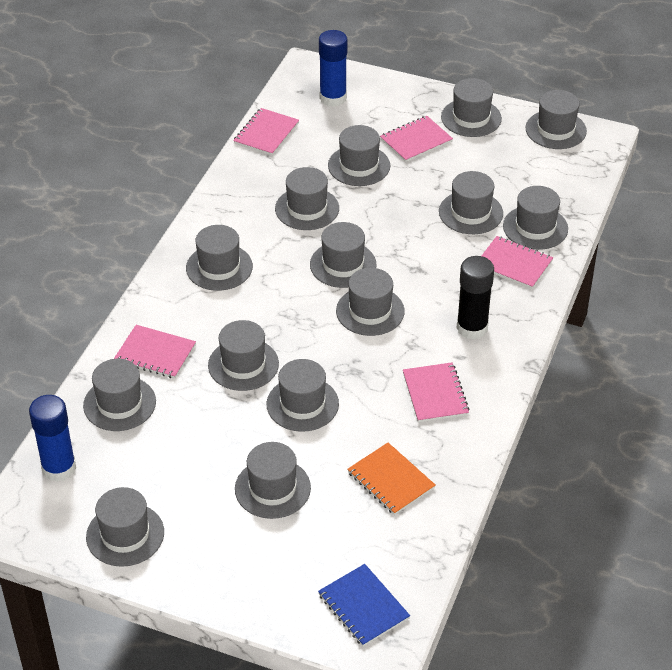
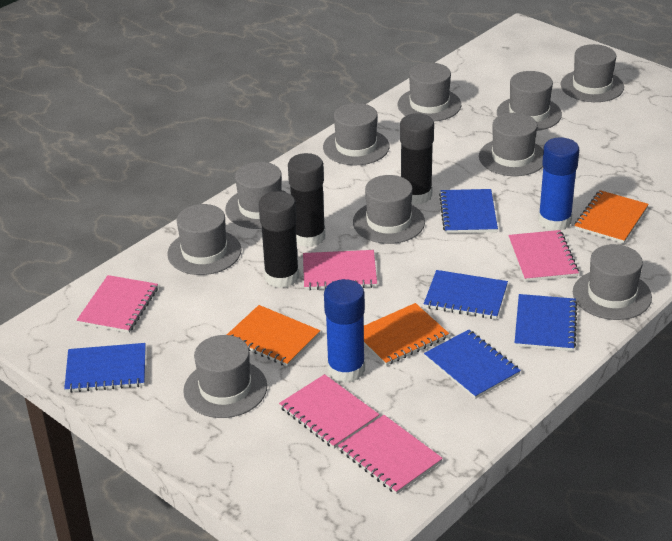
black glue stick: [456,256,494,339] = 1 -> [259,191,299,288] [288,153,325,247] [400,113,434,205] = 3
blue notebook: [318,564,410,647] = 1 -> [64,343,146,393] [424,270,508,319] [424,330,521,399] [439,189,498,233] [515,294,577,351] = 5
grey hat: [83,359,156,431] [86,487,164,567] [186,225,253,291] [208,320,279,391] [235,442,311,519] [267,359,339,432] [275,167,339,230] [310,222,376,288] [328,125,390,186] [336,268,405,336] [439,171,503,234] [441,78,502,137] [503,186,568,250] [526,90,587,149] = 14 -> [167,204,242,275] [183,335,267,418] [225,162,287,229] [323,103,390,165] [353,175,425,244] [398,63,461,122] [479,113,543,176] [497,71,562,131] [561,44,624,102] [573,244,652,320] = 10
orange notebook: [347,443,435,515] = 1 -> [227,305,320,367] [364,303,449,366] [574,190,649,243] = 3

